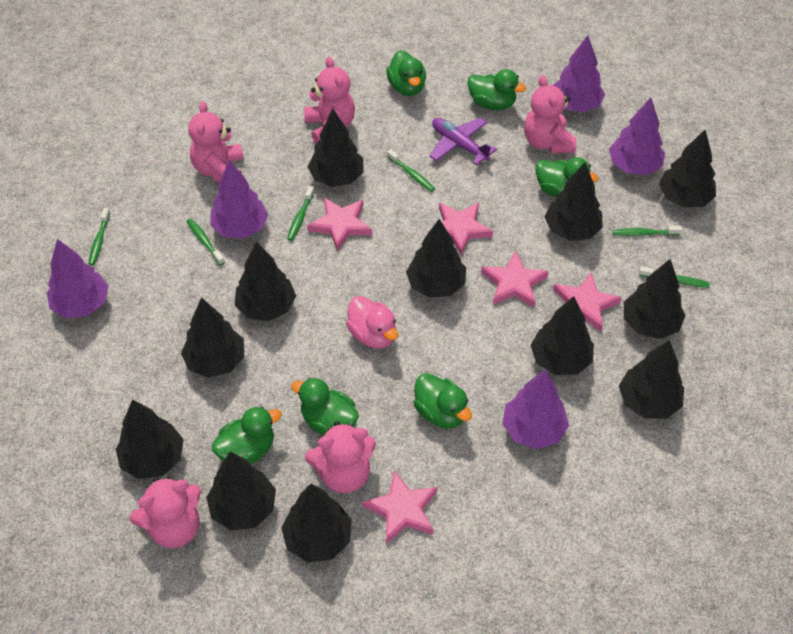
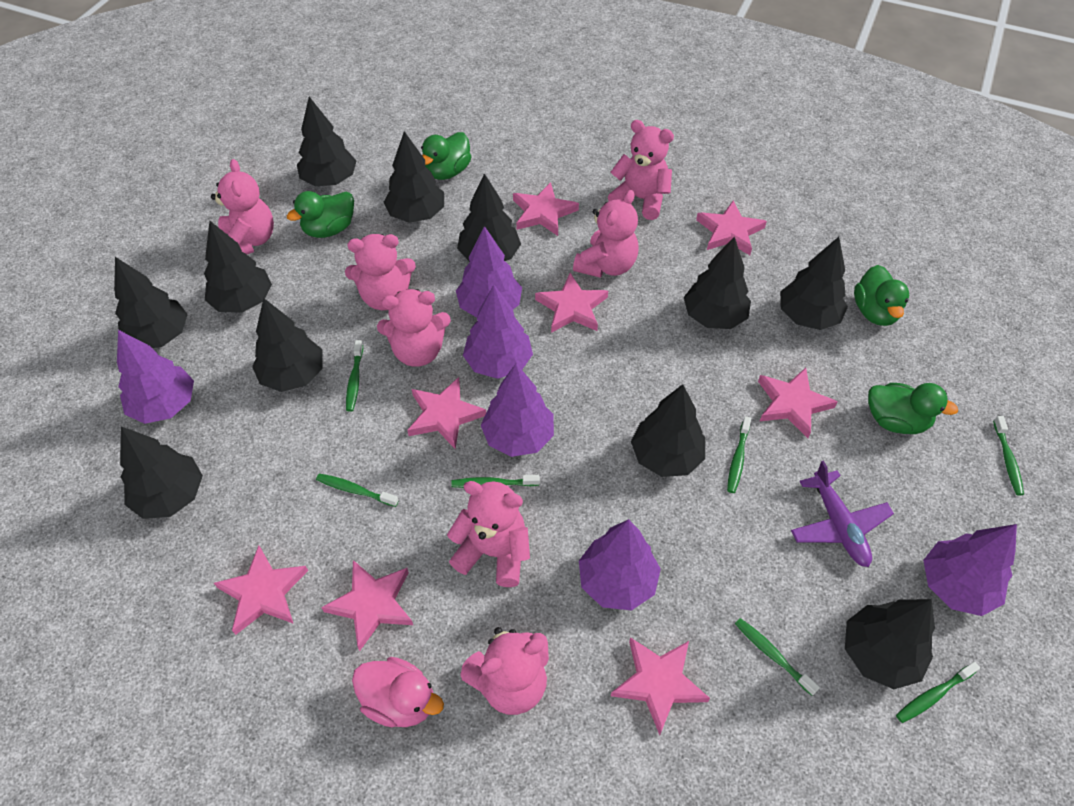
black tree: [116,400,184,479] [181,297,244,378] [206,451,276,530] [235,241,296,321] [281,484,352,562] [308,109,364,187] [406,219,466,298] [531,296,594,375] [545,162,603,241] [619,340,684,419] [624,259,686,339] [659,130,716,207] = 12 -> [114,257,188,348] [120,426,203,519] [204,221,272,313] [252,298,323,392] [297,97,357,186] [384,131,444,223] [457,173,521,262] [631,384,705,477] [684,236,751,329] [780,237,848,330] [845,599,935,689] = 11
green duck: [212,406,282,464] [291,378,359,436] [386,50,426,96] [414,373,472,429] [467,69,526,110] [535,158,598,197] = 6 -> [287,191,354,238] [421,132,471,180] [854,265,909,326] [868,383,958,434] = 4
green toothbrush: [88,208,110,266] [186,218,225,265] [287,186,314,241] [387,149,435,192] [612,226,682,236] [639,266,710,288] = 6 -> [316,474,399,507] [346,340,363,412] [451,475,540,488] [727,416,751,493] [735,618,820,696] [896,662,980,723] [993,416,1024,496] = 7
pink star: [307,198,372,251] [362,470,437,544] [428,203,493,255] [481,250,549,308] [553,272,621,332] = 5 -> [214,546,308,635] [321,560,413,651] [407,377,486,449] [513,182,579,236] [535,273,608,333] [611,637,710,735] [696,200,767,255] [758,368,838,438] = 8
pink teddy bear: [130,476,201,548] [188,101,244,182] [304,57,355,144] [305,421,376,493] [524,75,576,153] = 5 -> [211,159,274,254] [345,234,416,310] [377,289,451,367] [447,481,530,587] [460,627,549,715] [573,190,639,278] [608,120,674,220] = 7
purple tree: [47,239,109,318] [210,160,268,239] [502,369,569,449] [553,35,605,112] [609,97,665,175] = 5 -> [117,330,194,424] [456,226,522,318] [463,285,533,379] [481,363,554,457] [579,519,661,610] [923,524,1017,616] = 6

